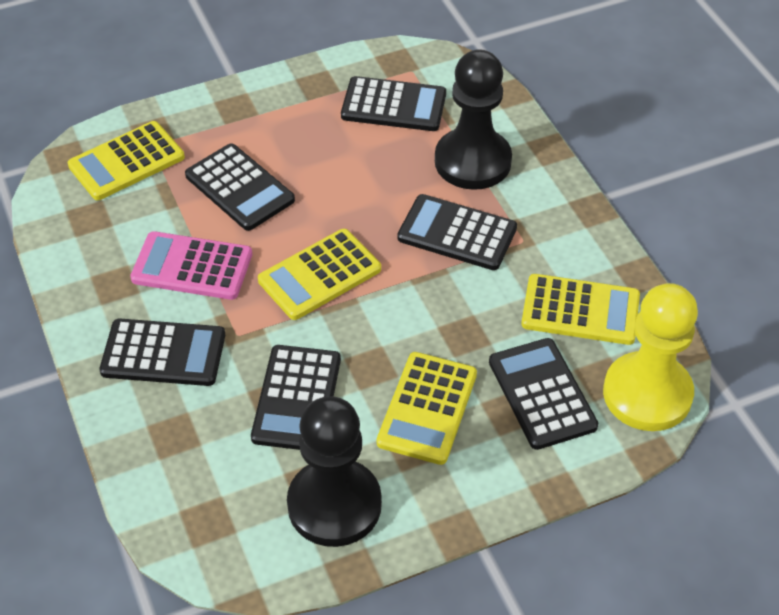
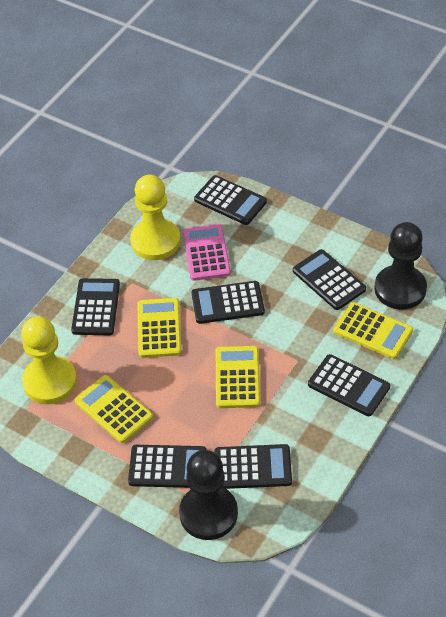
black calculator: [99,319,225,386] [185,144,295,231] [251,345,341,450] [341,76,446,131] [397,194,517,270] [489,338,598,450] = 6 -> [71,278,120,335] [128,445,206,488] [191,281,265,324] [194,175,267,225] [214,444,292,489] [293,249,366,310] [308,354,390,416] = 7
yellow pawn: [603,283,698,431] = 1 -> [21,317,77,404] [130,175,180,260] = 2

